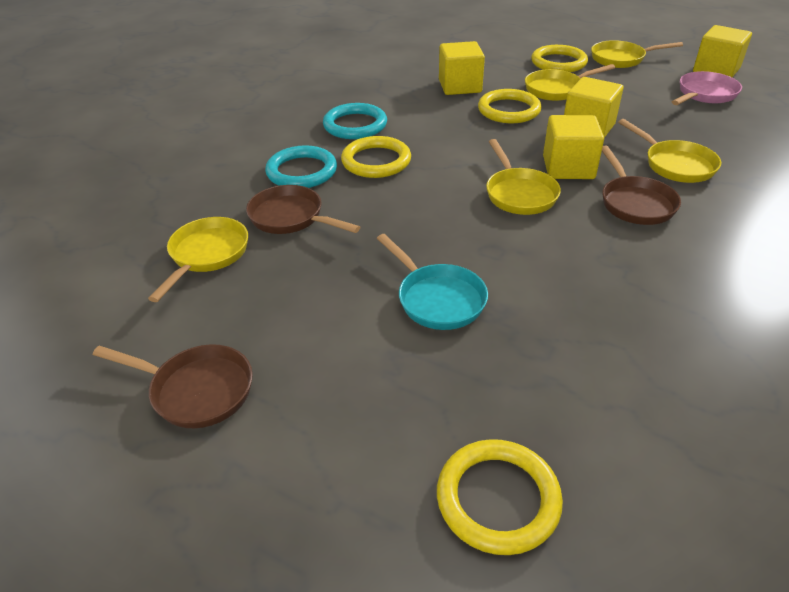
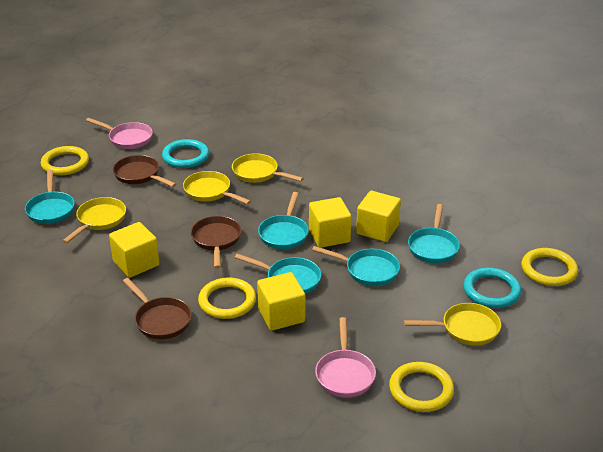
pink pan: [672,71,742,105] = 1 -> [86,118,153,149] [315,317,376,398] = 2
turquoise pan: [377,234,488,330] = 1 -> [25,170,75,224] [235,254,321,294] [258,192,309,249] [312,246,400,286] [408,204,460,263] = 5
yellow pan: [148,217,248,302] [486,139,561,215] [525,64,615,101] [591,40,683,68] [618,119,721,183] = 5 -> [62,197,126,244] [183,171,251,205] [232,153,304,183] [404,303,501,346] = 4

